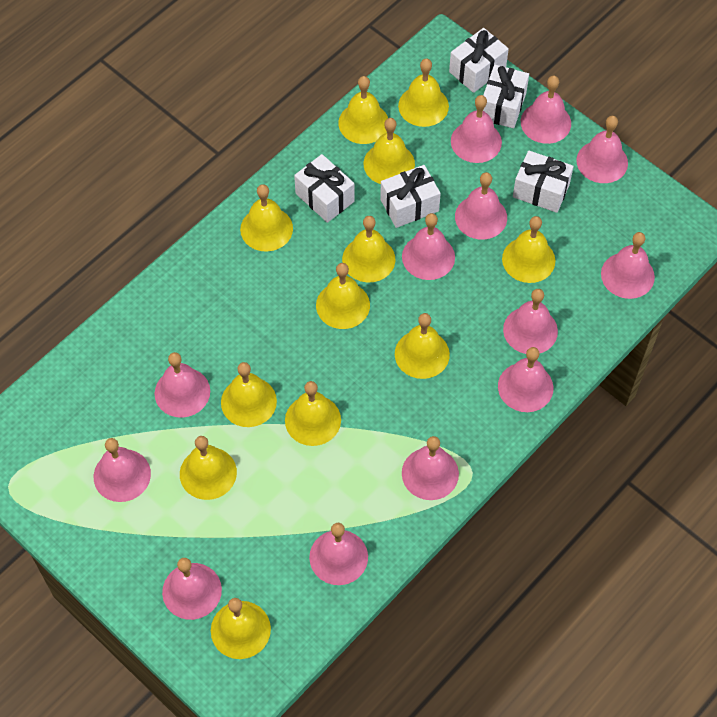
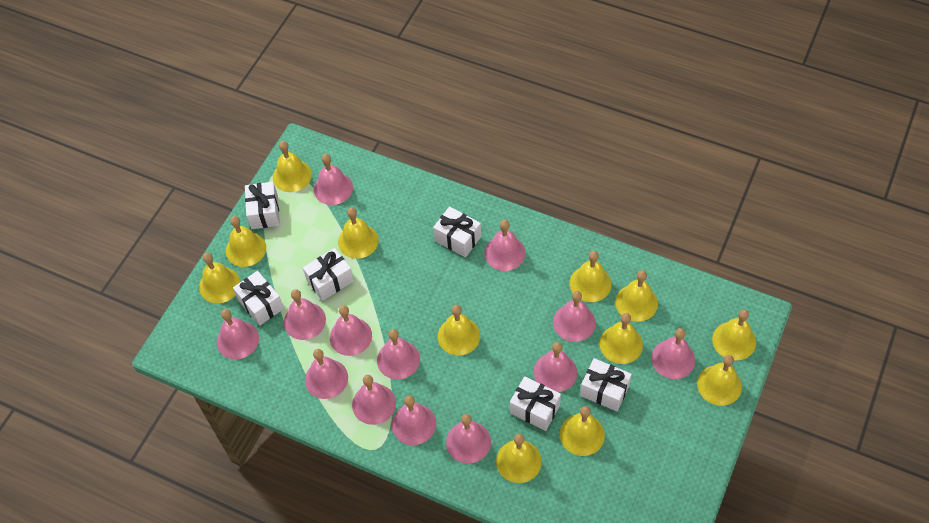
white gift: [294,154,355,223] [380,165,441,228] [449,28,509,93] [483,65,529,128] [513,150,574,213] = 5 -> [233,271,284,326] [245,182,280,229] [303,248,354,301] [433,206,481,258] [510,376,561,431] [580,358,632,411] = 6

